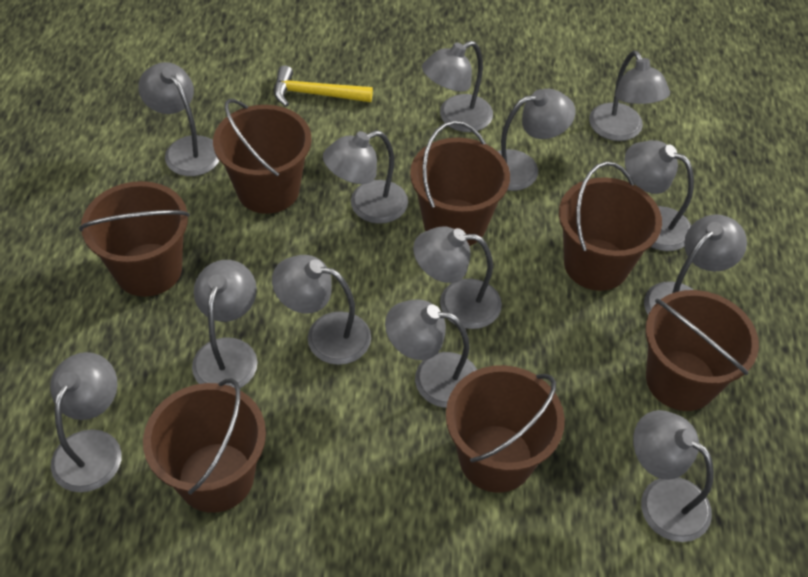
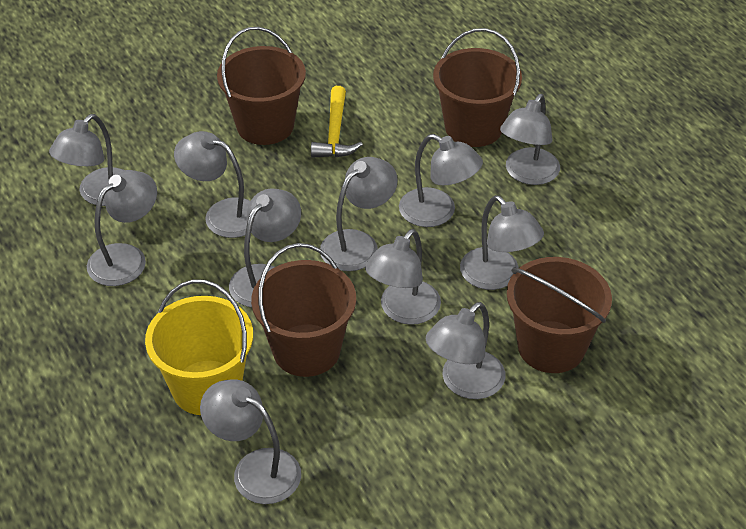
brown bucket: [79,181,190,297] [143,378,266,513] [213,99,312,214] [410,121,510,246] [446,365,565,493] [559,162,662,291] [646,290,759,411] = 7 -> [217,27,306,145] [251,243,356,377] [433,28,522,147] [507,257,612,373] = 4
grey lamp: [50,352,122,492] [138,62,219,176] [192,260,257,388] [272,255,371,365] [323,130,408,224] [385,299,477,408] [413,226,502,329] [422,41,493,132] [497,89,576,191] [589,51,670,141] [625,140,694,251] [633,410,714,542] [644,214,747,315] = 13 -> [49,114,123,206] [87,170,157,286] [174,131,250,238] [200,380,301,504] [229,188,301,307] [320,157,398,271] [365,229,441,325] [399,134,483,227] [426,302,505,399] [460,195,544,290] [500,94,560,185] = 11
yellow bucket: none = 0 -> [145,279,253,415] = 1

